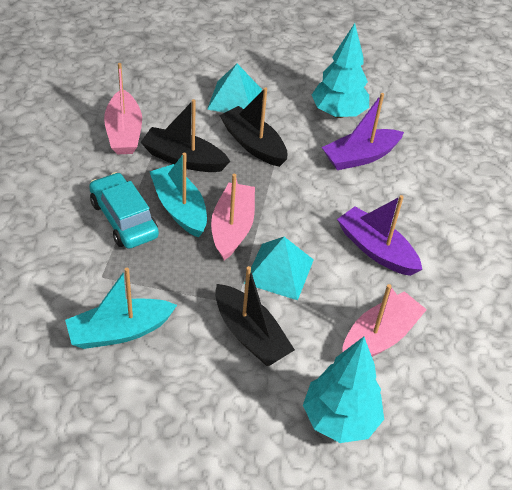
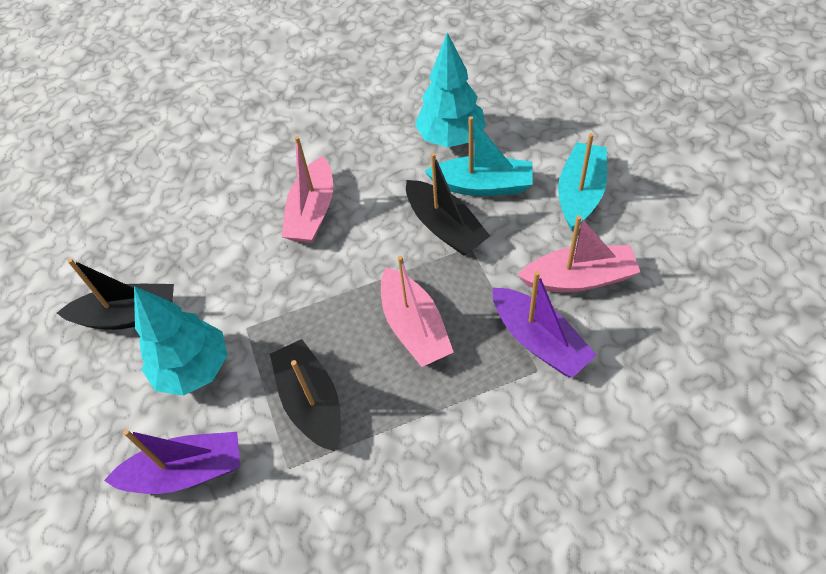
turquoise car: [89,172,159,249] = 1 -> none = 0
turquoise pyramid: [207,64,262,113] [244,237,314,300] = 2 -> none = 0

